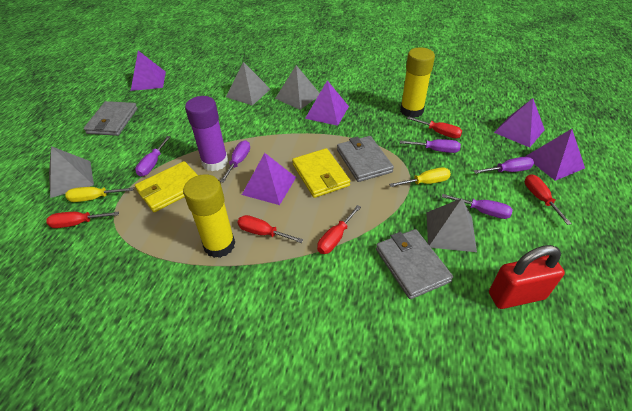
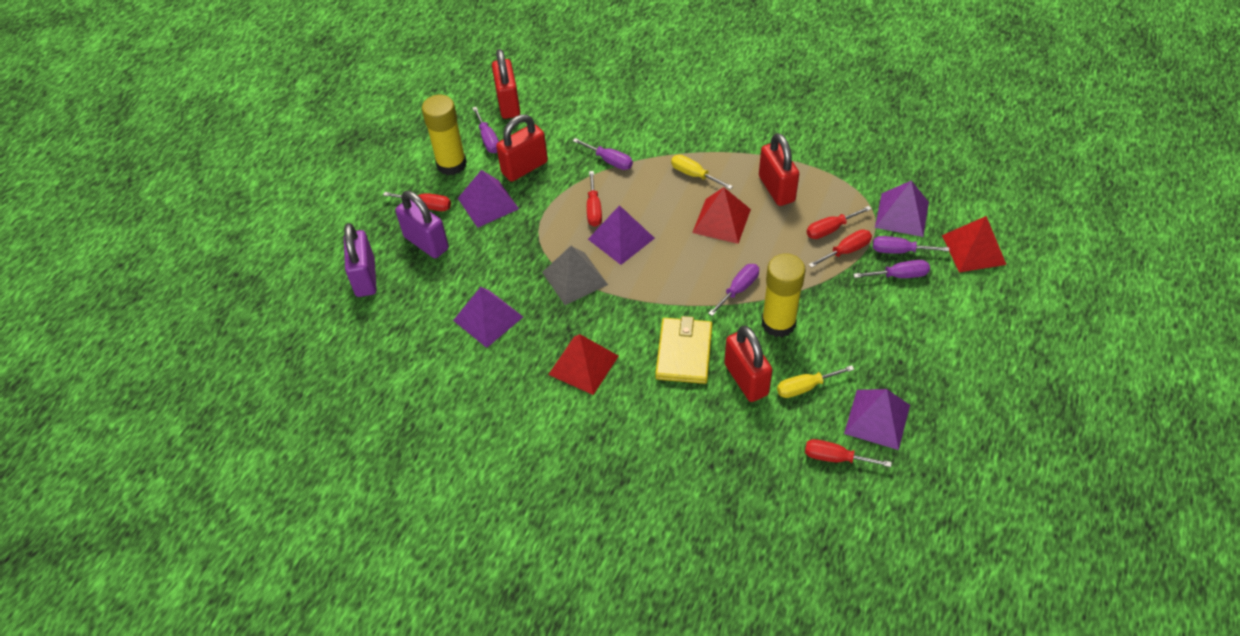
grey pyramid: [49,146,94,198] [226,62,270,106] [275,65,320,110] [426,198,477,252] = 4 -> [542,246,608,305] = 1
grey wallet: [84,101,138,136] [337,136,394,182] [376,229,453,299] = 3 -> none = 0
purple glue stick: [185,96,228,171] = 1 -> none = 0
purple padlock: none = 0 -> [344,223,377,297] [395,191,449,258] = 2
red padlock: [489,245,565,309] = 1 -> [492,49,520,119] [496,114,548,182] [724,326,772,402] [759,133,799,206] = 4
red pyramid: none = 0 -> [548,334,618,395] [692,187,751,244] [942,216,1007,272] = 3
yellow wallet: [135,161,198,212] [292,148,350,198] = 2 -> [655,316,712,384] = 1

